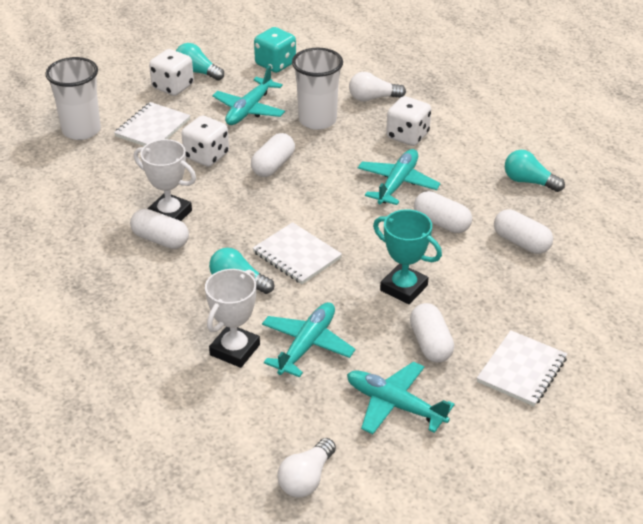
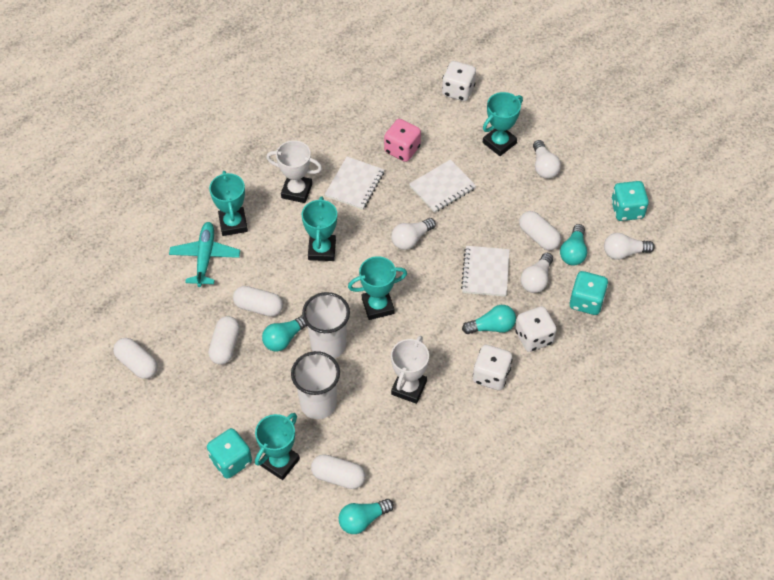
pink dice: none = 0 -> [384,119,421,162] = 1
turquoise dice: [254,27,296,73] = 1 -> [207,428,252,479] [569,271,608,315] [611,181,649,221] = 3
turquoise light bulb: [176,43,224,80] [209,248,274,294] [505,150,565,192] = 3 -> [262,315,307,352] [339,499,394,534] [462,305,516,334] [560,224,587,266] = 4
turquoise plane: [212,65,285,125] [262,302,356,377] [347,362,455,434] [358,149,441,205] = 4 -> [169,222,240,287] = 1
turquoise trophy: [373,209,442,304] = 1 -> [209,171,248,236] [255,413,300,480] [302,196,337,261] [348,256,407,320] [483,92,523,156] = 5
white light bulb: [277,438,336,498] [349,72,406,102] = 2 -> [391,218,436,250] [521,253,553,293] [533,140,561,179] [604,233,655,260] = 4

